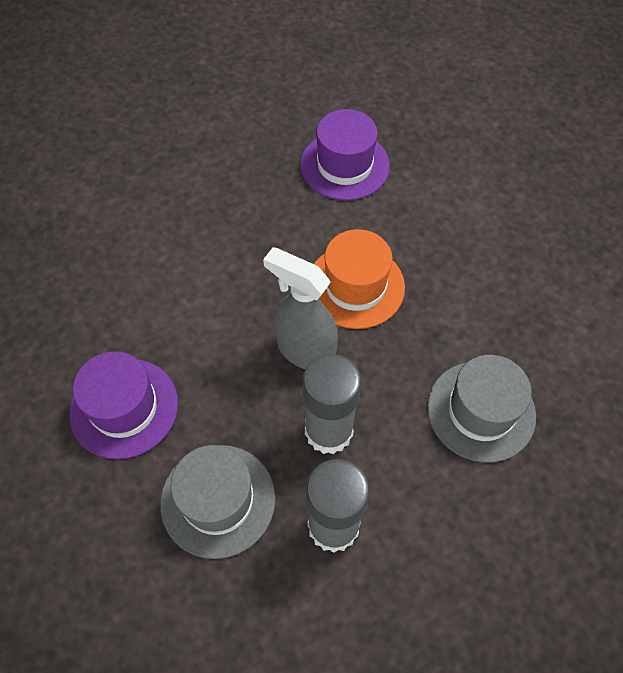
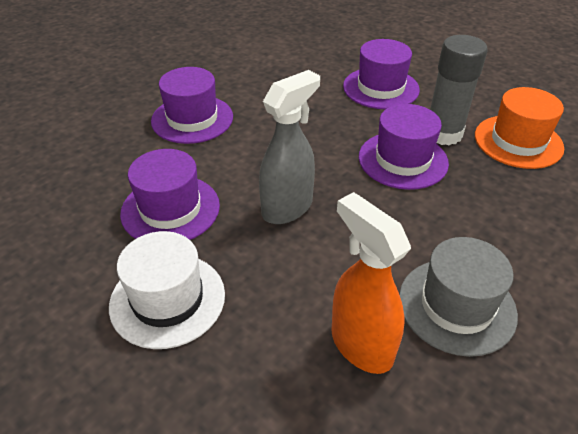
grey glue stick: [302,354,361,454] [306,459,370,553] = 2 -> [430,35,488,145] = 1
grey hat: [160,445,275,559] [427,355,536,463] = 2 -> [399,237,518,357] = 1
orange spray bottle: none = 0 -> [331,192,411,374] = 1
purple hat: [69,351,178,459] [300,109,390,200] = 2 -> [120,149,220,240] [151,67,233,144] [343,39,420,109] [359,104,449,190] = 4
white hat: none = 0 -> [109,231,225,349] = 1

